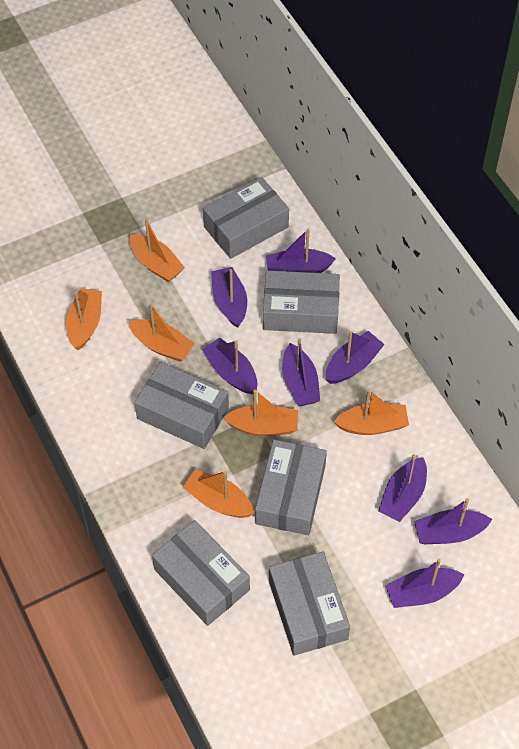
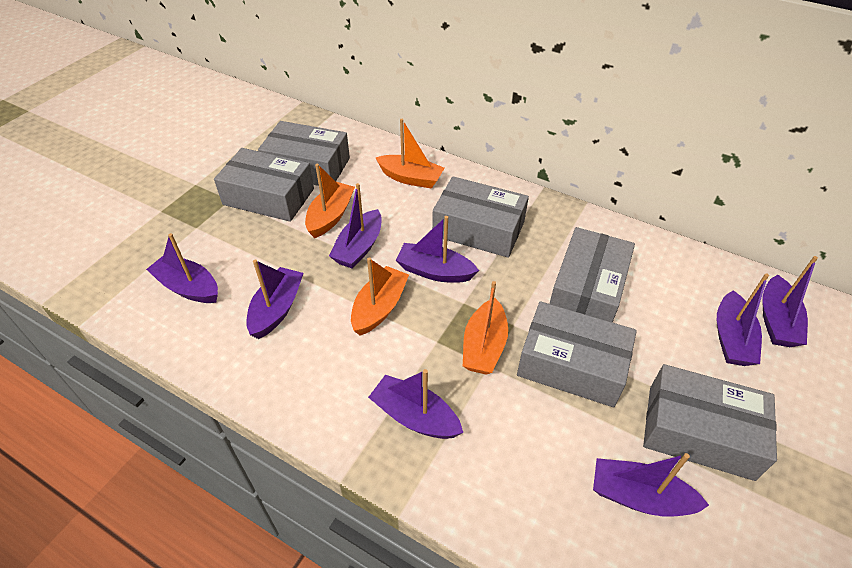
orange boat: [66,288,102,350] [129,303,195,362] [130,219,185,282] [183,469,255,518] [223,390,298,436] [334,389,409,435] = 6 -> [305,164,355,238] [351,257,409,336] [375,119,444,189] [463,281,508,375] = 4

